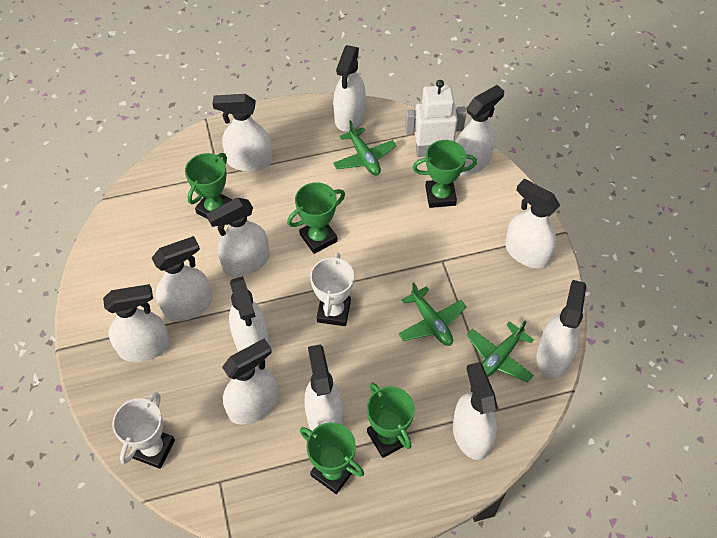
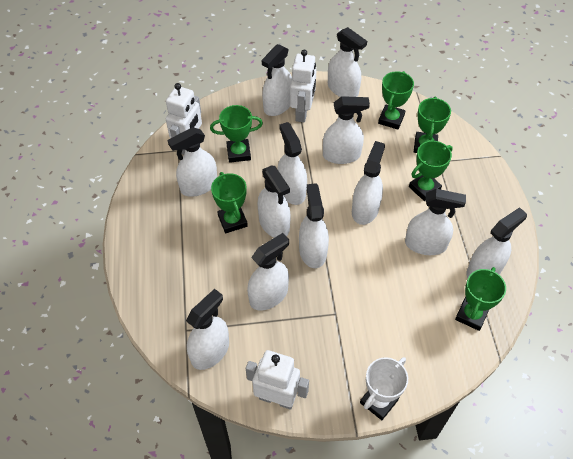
green plane: [333,120,397,176] [398,283,466,346] [466,320,534,382] = 3 -> none = 0
green trophy: [185,153,233,218] [287,182,345,254] [300,422,364,494] [367,383,415,458] [413,140,477,208] = 5 -> [210,105,263,163] [211,172,248,234] [378,71,414,130] [409,141,453,201] [414,97,451,153] [455,267,506,331] = 6
white robot: [405,80,466,157] = 1 -> [166,83,202,155] [246,350,309,410] [290,50,316,122] = 3
white trophy: [112,392,175,469] [310,253,354,326] = 2 -> [360,357,408,420] = 1

